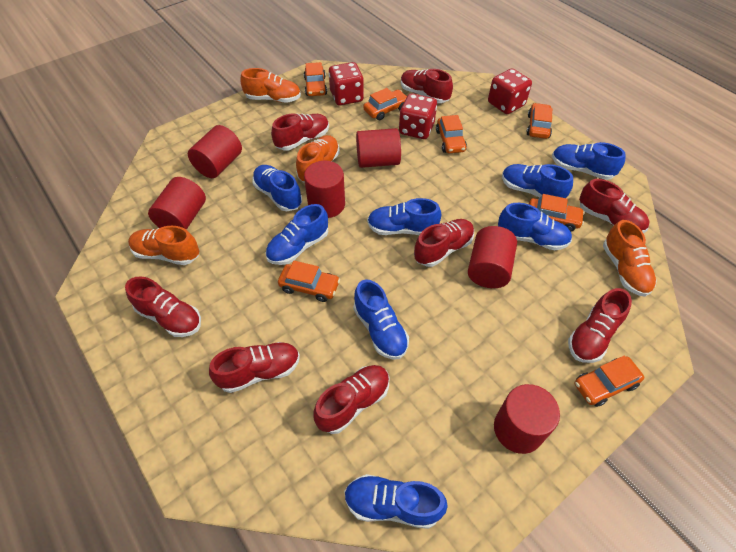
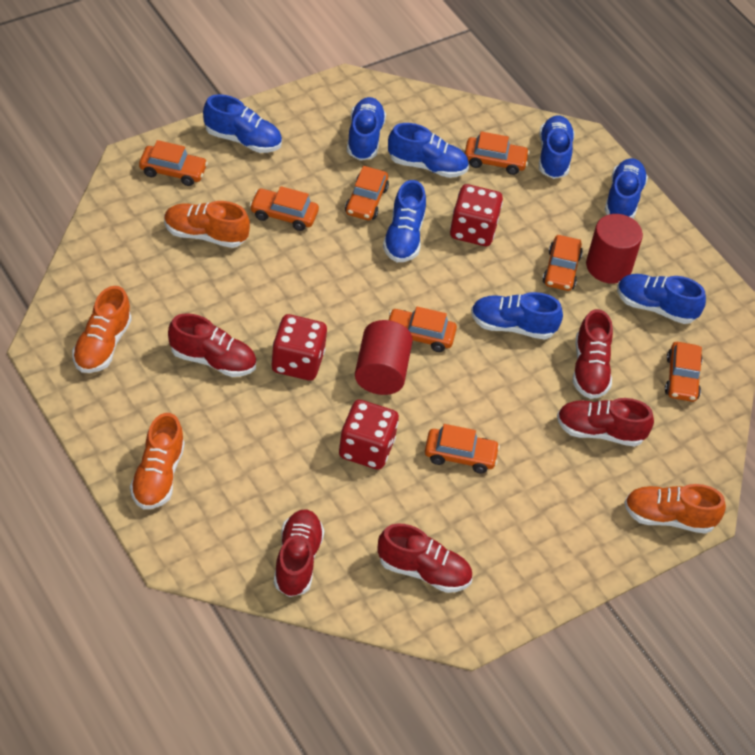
orange car: [278,261,340,302] [304,62,327,96] [363,88,407,120] [436,115,467,153] [526,103,553,139] [529,194,585,232] [575,355,644,407] = 7 -> [139,140,208,186] [250,186,319,231] [345,166,389,220] [389,307,457,352] [425,424,500,474] [465,131,530,175] [542,235,583,291] [665,342,702,402] = 8
red cylinder: [148,177,206,230] [188,125,242,178] [304,161,345,218] [356,128,401,168] [468,226,517,288] [494,384,560,454] = 6 -> [355,320,413,395] [586,214,643,284] = 2
red shoe: [125,276,201,337] [209,342,300,393] [271,113,329,150] [313,365,390,434] [401,69,453,103] [414,219,474,267] [568,288,632,363] [579,179,649,233] = 8 -> [168,313,256,377] [274,510,324,597] [378,523,472,593] [557,398,654,447] [573,309,613,399] = 5

